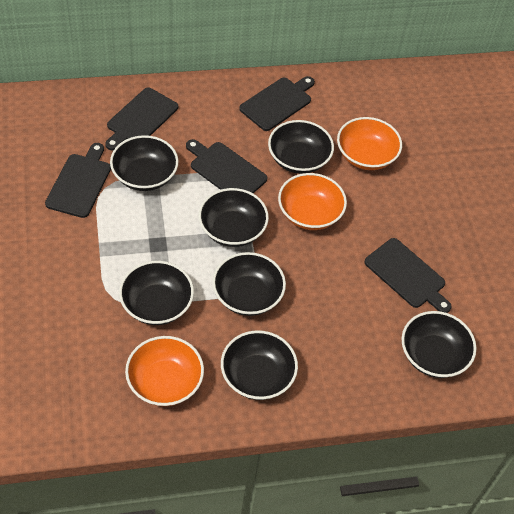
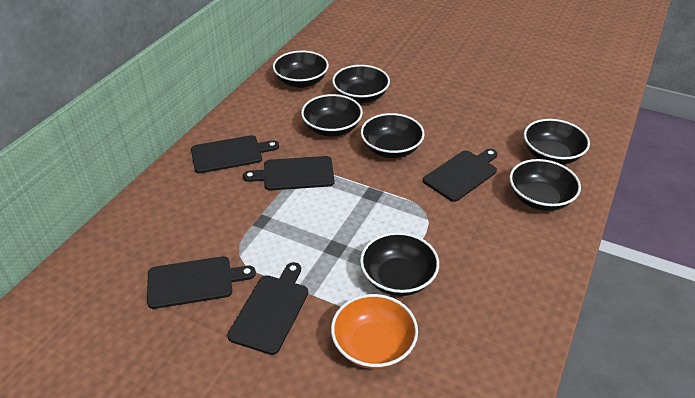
orange bowl: [125,336,204,406] [278,173,347,230] [337,117,402,170] = 3 -> [331,294,418,369] = 1

